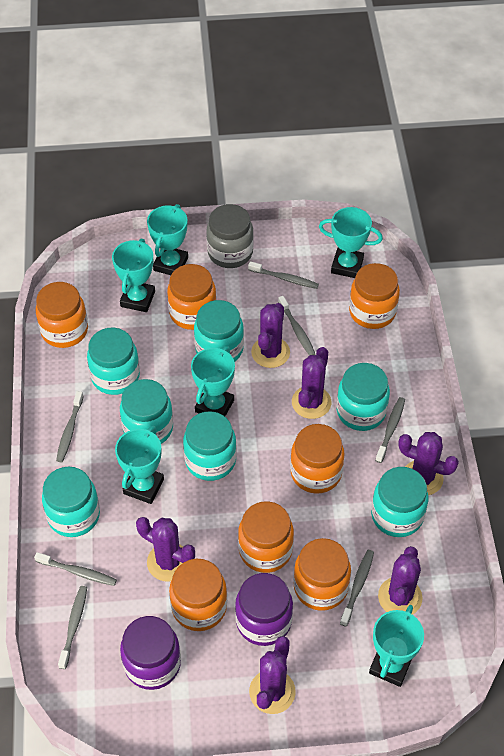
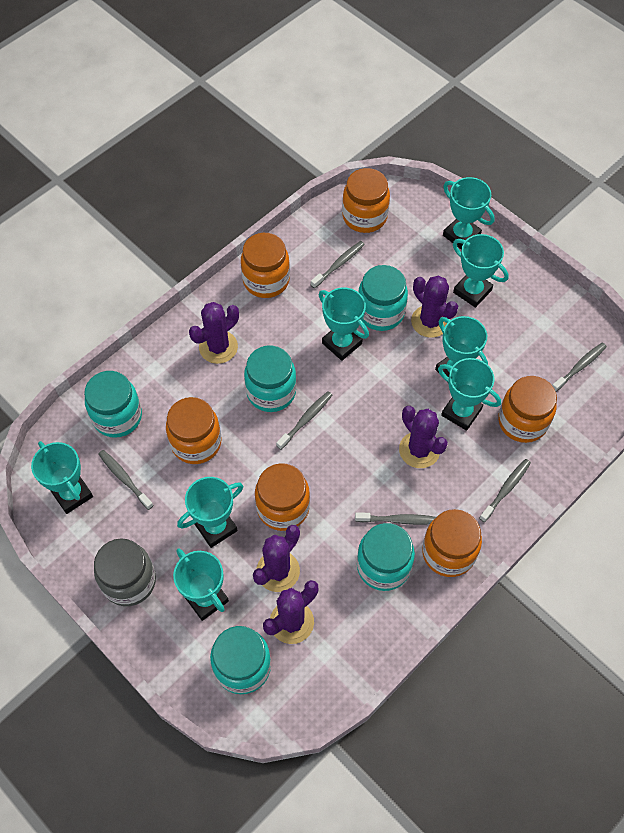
grey toothbrush: [34,552,117,586] [56,391,84,462] [58,586,87,669] [248,261,319,289] [278,296,315,355] [340,550,374,627] [375,397,405,463] = 7 -> [98,450,154,510] [276,391,332,450] [311,241,365,289] [355,512,436,525] [479,459,531,522] [552,343,607,392] = 6
orange jar: [36,282,88,348] [167,264,217,330] [169,559,227,631] [238,501,294,573] [290,424,345,494] [293,538,351,611] [349,263,400,329] = 7 -> [166,397,221,464] [241,233,290,298] [255,463,310,531] [342,168,390,233] [422,509,482,577] [498,376,557,443] = 6
purple cactus: [136,517,195,582] [249,636,296,714] [251,303,290,368] [292,347,332,419] [378,546,423,615] [398,432,459,495] = 6 -> [189,302,239,364] [253,525,300,592] [263,580,318,644] [399,406,448,468] [411,275,458,338] = 5
purple jar: [120,616,181,690] [235,573,293,646] = 2 -> none = 0
turquoise jar: [42,467,100,537] [87,328,140,395] [120,379,173,444] [183,411,237,481] [194,300,244,362] [337,363,390,431] [371,467,428,537] = 7 -> [84,371,142,438] [210,626,271,694] [244,346,297,412] [357,523,415,591] [359,265,408,331] = 5
turquoise trophy: [112,239,155,312] [115,426,164,504] [147,204,188,275] [191,346,235,416] [319,207,383,278] [369,605,424,687] = 6 -> [31,441,93,514] [173,548,229,621] [177,477,243,548] [319,287,369,361] [435,316,488,377] [438,358,501,431] [443,177,495,250] [453,234,509,308] = 8

